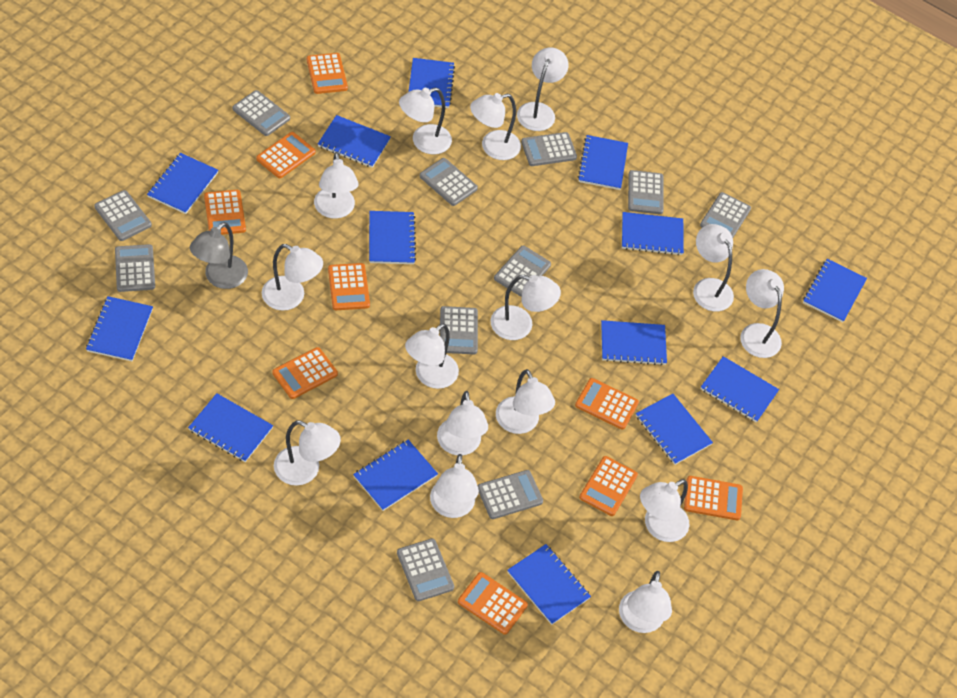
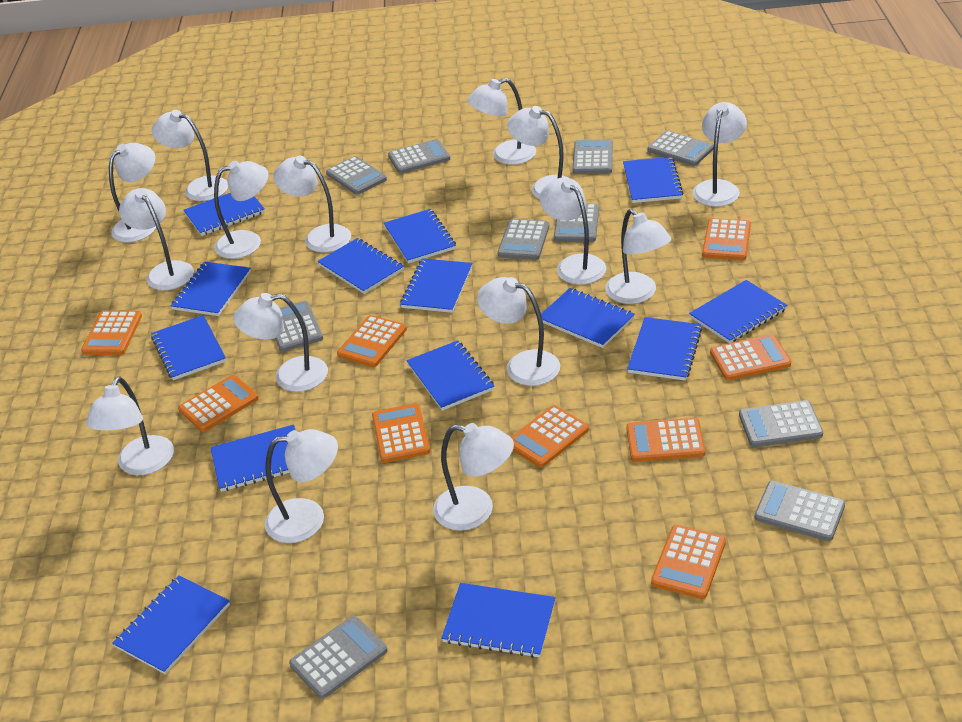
grey calculator: [94,190,152,241] [115,244,155,292] [232,90,290,136] [397,538,454,601] [420,158,478,206] [440,306,478,354] [478,470,543,519] [494,246,551,297] [521,132,577,166] [628,170,664,214] [700,192,751,238] = 11 -> [275,301,323,352] [289,616,388,699] [326,156,387,195] [388,139,450,174] [497,219,549,260] [554,204,599,242] [572,139,613,174] [647,131,714,166] [739,400,823,447] [754,481,845,541] = 10
grey lamp: [190,222,248,289] = 1 -> none = 0

